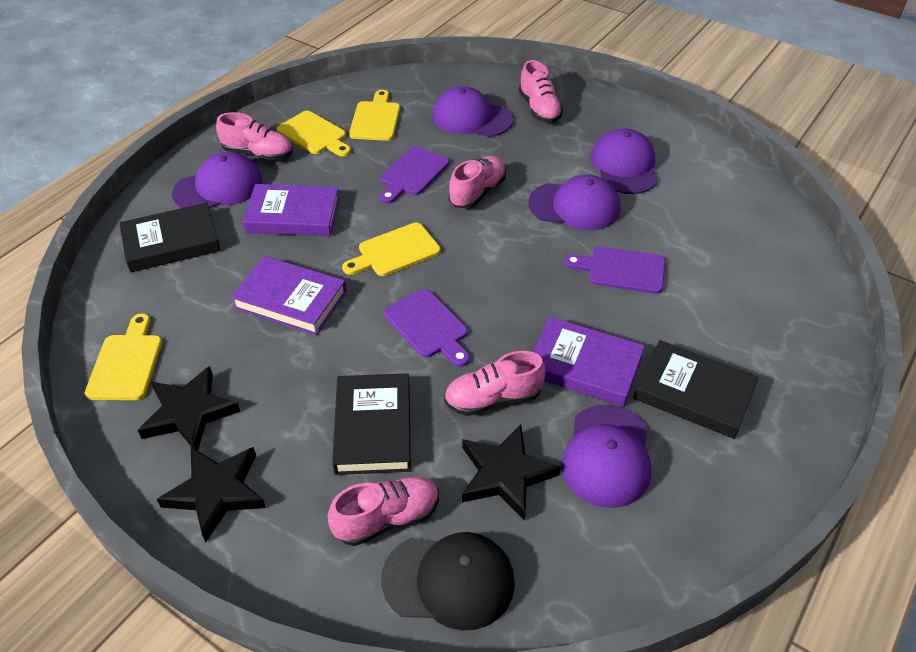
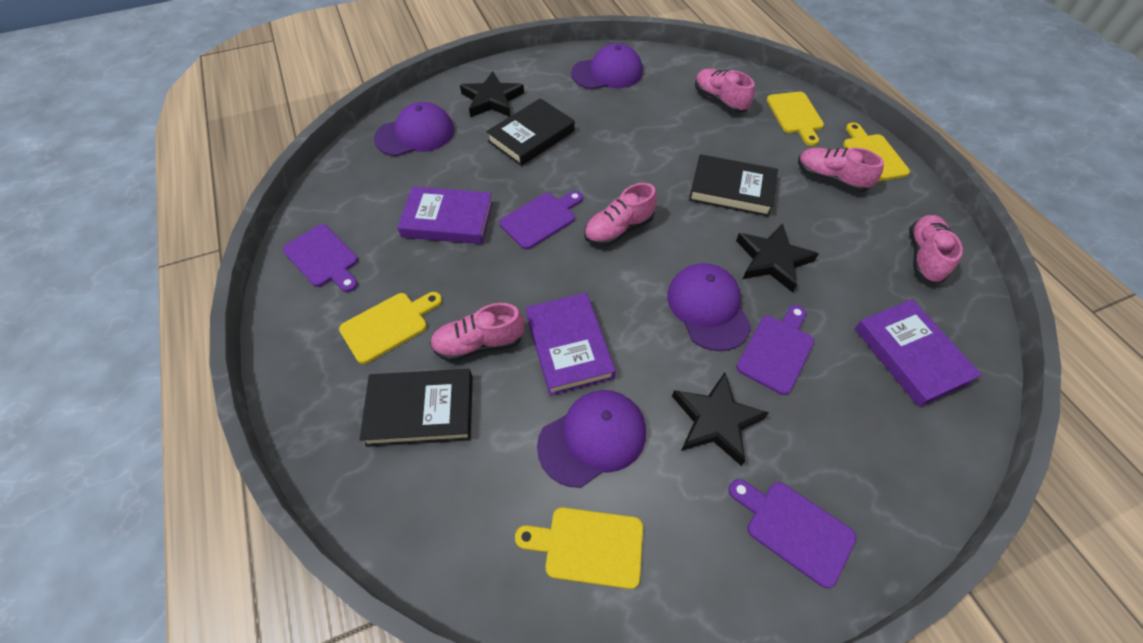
black cap: [381,532,515,631] = 1 -> none = 0
purple cap: [172,152,263,209] [432,86,513,137] [528,175,621,231] [562,405,652,508] [591,128,658,194] = 5 -> [374,102,454,156] [537,390,646,488] [571,43,643,89] [667,263,751,351] = 4
purple cutting board: [380,146,449,204] [384,289,470,367] [564,246,665,294] = 3 -> [282,224,358,292] [499,191,583,250] [729,479,857,588] [736,305,814,395] = 4

